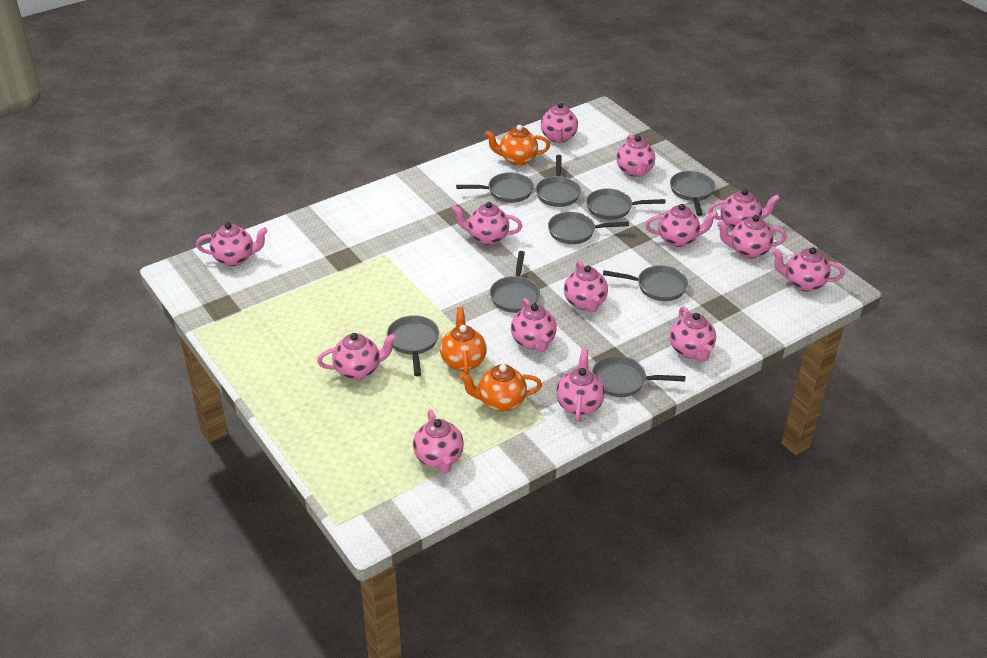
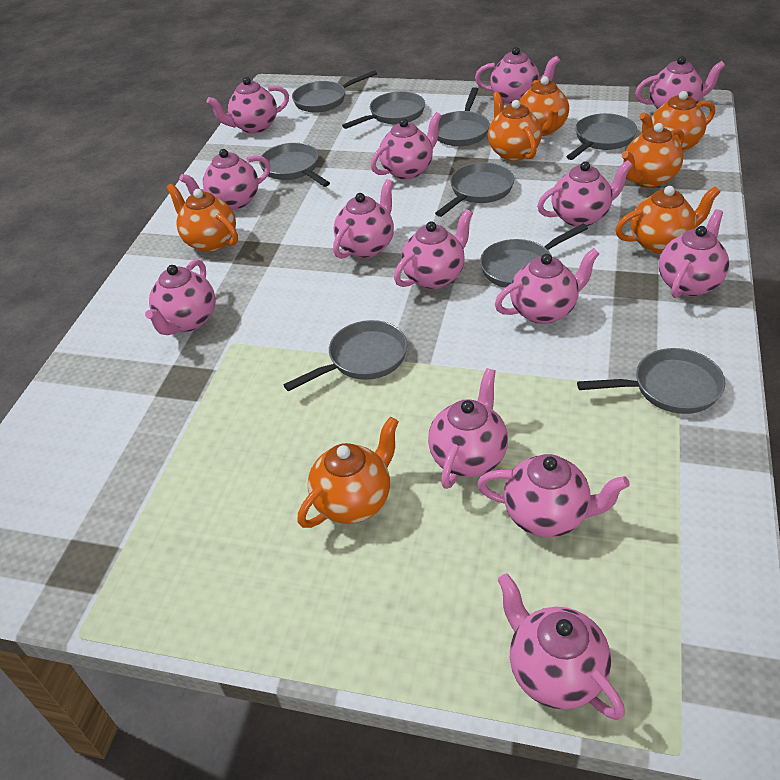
orange teapot: [440,307,487,375] [460,364,542,412] [485,125,550,166] = 3 -> [166,183,238,252] [297,417,399,528] [488,91,542,161] [519,76,569,136] [615,186,720,254] [622,123,684,187] [639,91,715,152] = 7

